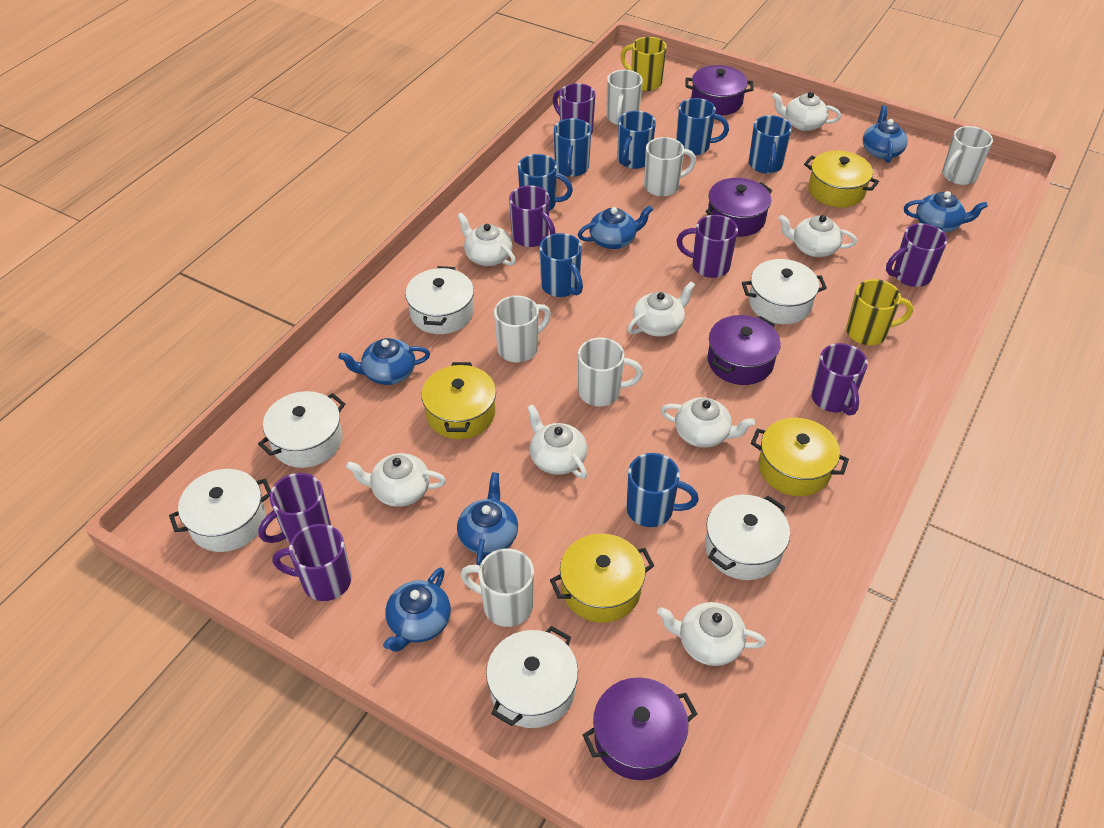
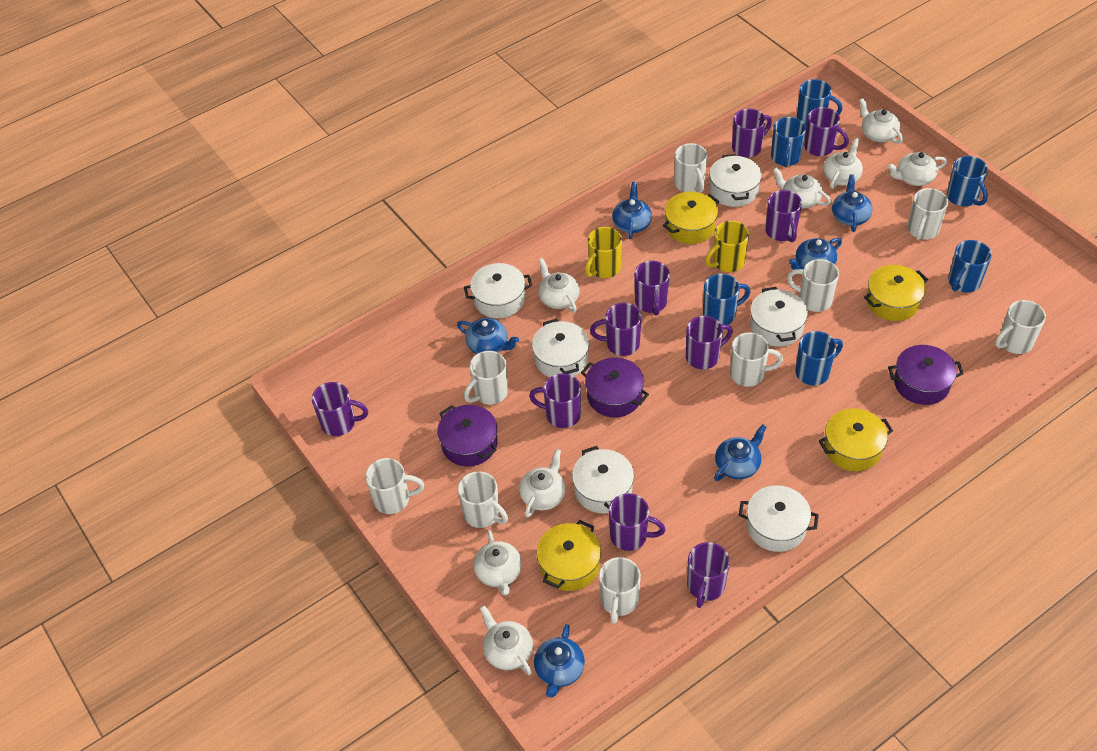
blue mug: [518,154,573,211] [539,233,583,297] [554,118,591,177] [617,111,656,169] [626,453,699,527] [676,98,729,156] [749,115,792,174] = 7 -> [703,274,751,325] [771,117,806,167] [795,331,843,385] [797,79,842,125] [947,156,988,206] [948,240,992,292] = 6
purple mug: [258,473,331,544] [272,524,352,601] [509,185,556,247] [553,83,595,134] [676,215,738,278] [811,343,868,415] [886,223,947,287] = 7 -> [312,382,368,436] [529,373,581,428] [590,303,642,356] [609,493,666,551] [634,261,670,316] [686,316,733,369] [687,542,730,608] [732,109,772,158] [765,190,802,242] [804,107,849,156] = 10
purple pot: [583,677,697,780] [685,65,754,116] [706,178,772,237] [707,315,781,385] = 4 -> [437,405,497,466] [581,357,649,417] [888,345,963,405] = 3
white mug: [460,548,534,627] [494,296,551,363] [578,337,643,407] [606,70,643,125] [644,137,696,197] [942,126,993,185] = 6 -> [365,458,424,514] [458,471,508,528] [464,351,508,405] [599,557,641,624] [674,143,708,193] [730,332,783,387] [787,259,839,312] [908,188,948,240] [995,300,1046,354] = 9

